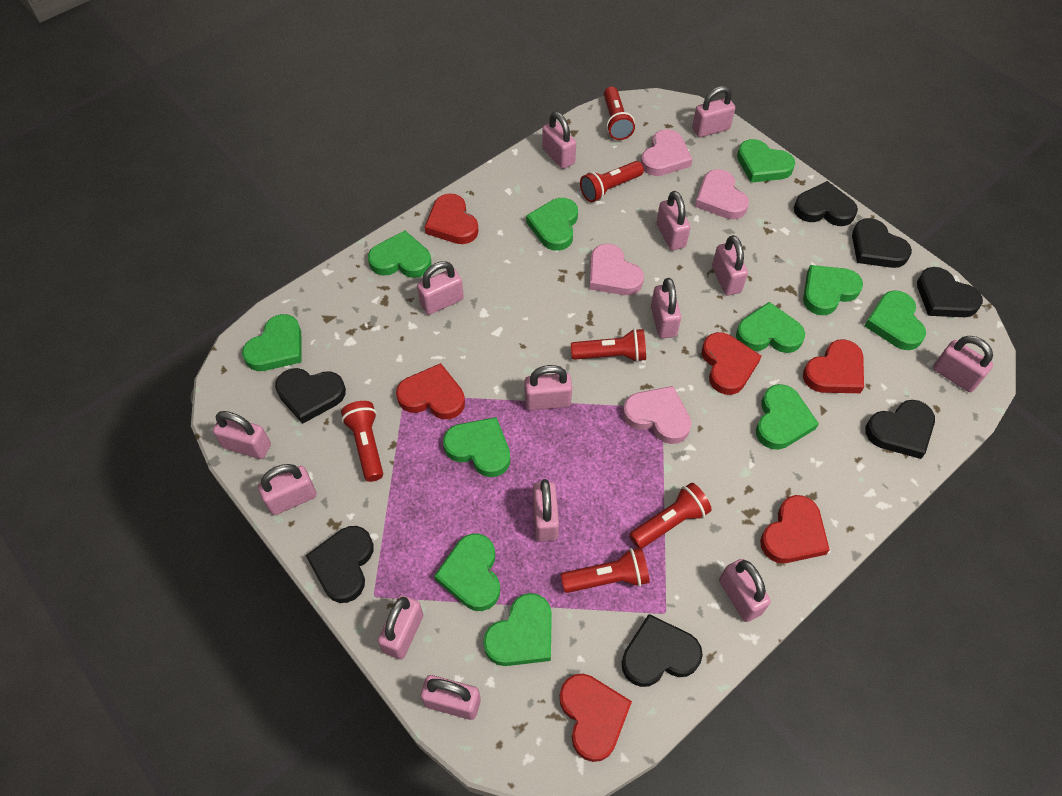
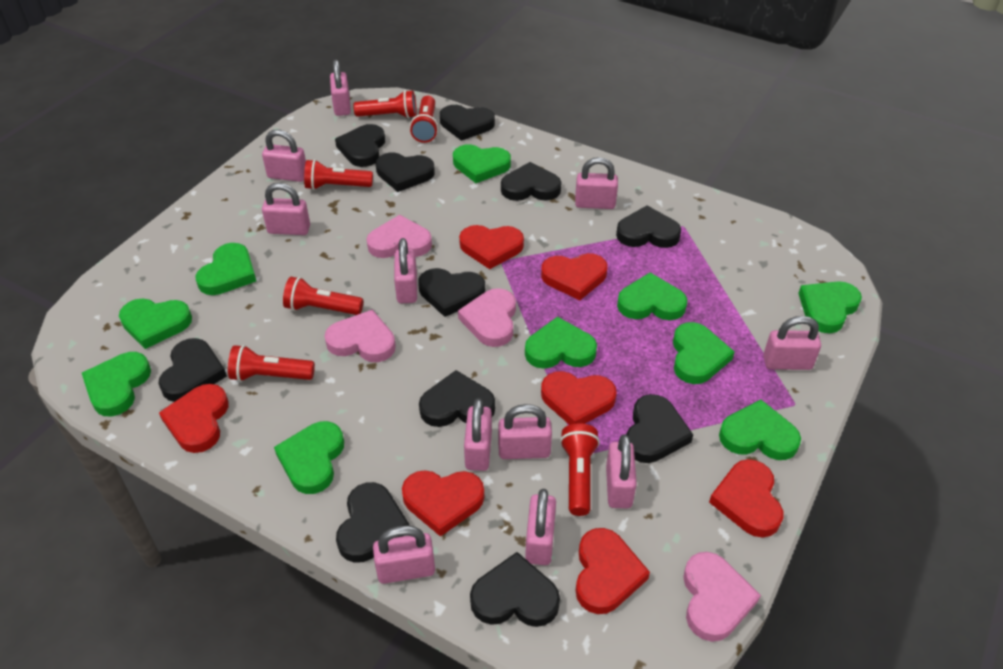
black heart: [275,368,346,424] [306,526,374,603] [622,614,703,687] [794,181,858,226] [852,218,912,268] [865,400,935,459] [917,267,983,317] = 7 -> [158,338,227,402] [335,124,385,167] [336,482,410,563] [376,152,435,192] [418,268,485,317] [419,370,495,427] [440,105,495,141] [470,552,560,627] [501,162,561,201] [616,206,681,248] [626,394,693,463] = 11
green heart: [242,314,302,371] [368,231,432,278] [434,533,500,611] [443,417,510,477] [483,593,552,666] [526,198,578,251] [736,302,805,353] [737,139,795,183] [756,384,819,450] [803,265,863,315] [865,290,926,350] = 11 -> [82,352,151,416] [119,299,192,349] [196,243,256,295] [274,421,344,494] [453,144,511,183] [525,317,597,369] [617,272,687,320] [673,322,735,384] [719,399,801,460] [798,281,862,333] = 10
pink padlock: [213,411,271,459] [258,464,317,515] [378,595,424,659] [417,261,464,315] [421,675,481,720] [525,365,572,410] [533,479,559,541] [542,112,576,169] [651,278,681,338] [657,191,691,250] [692,86,735,138] [712,235,748,295] [719,559,771,622] [933,336,993,392] = 14 -> [262,129,306,182] [262,183,310,235] [330,60,351,116] [373,525,435,584] [394,238,417,303] [464,398,492,471] [498,404,552,459] [525,489,556,565] [575,157,618,209] [606,434,637,508] [763,316,821,370] = 11
red heart: [396,363,465,419] [425,194,479,244] [559,674,632,762] [702,332,761,395] [760,495,830,563] [803,339,864,393] = 6 -> [159,384,228,453] [402,470,484,537] [459,225,524,269] [541,253,608,300] [541,371,617,425] [575,528,650,614] [709,459,783,538] = 7

